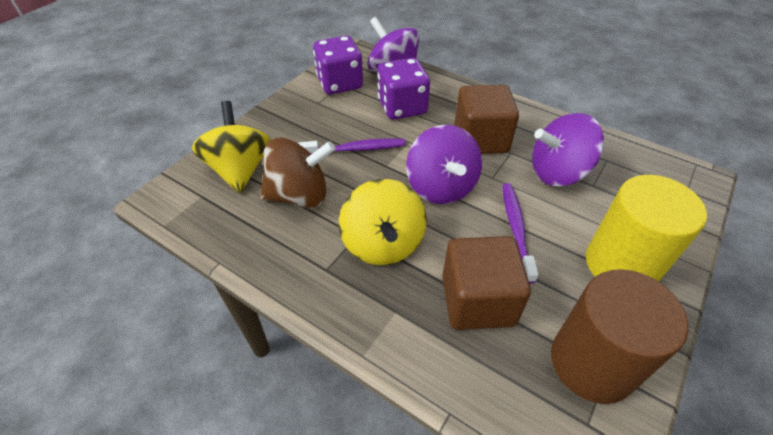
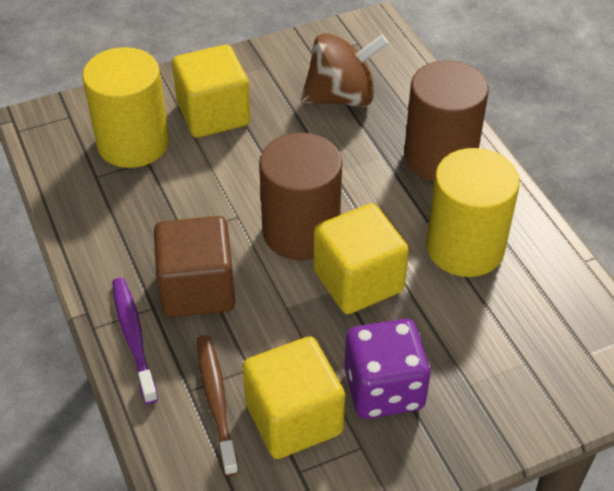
brown cube: [442,236,531,330] [454,85,519,154] = 2 -> [154,216,235,317] = 1
brown cylinder: [551,269,689,404] = 1 -> [259,133,342,261] [404,60,489,181] = 2
brown toothbrush: none = 0 -> [197,335,239,476] = 1
purple dice: [313,36,363,94] [377,58,430,120] = 2 -> [344,319,431,419] = 1
purple spinning top: [367,17,420,73] [406,125,482,204] [532,113,604,186] = 3 -> none = 0
purple toothbrush: [298,138,405,154] [502,183,538,284] = 2 -> [112,278,158,404] = 1
yellow cube: none = 0 -> [172,45,251,138] [243,336,345,459] [313,203,409,314] = 3
yellow cylinder: [586,175,707,282] = 1 -> [82,47,169,168] [426,148,520,277] = 2
yellow spinning top: [192,101,271,194] [339,179,426,265] = 2 -> none = 0

